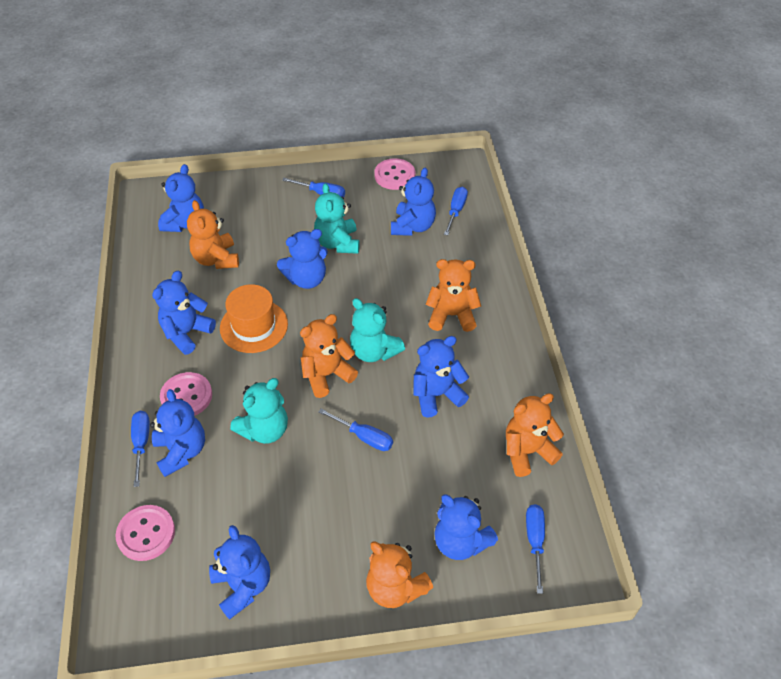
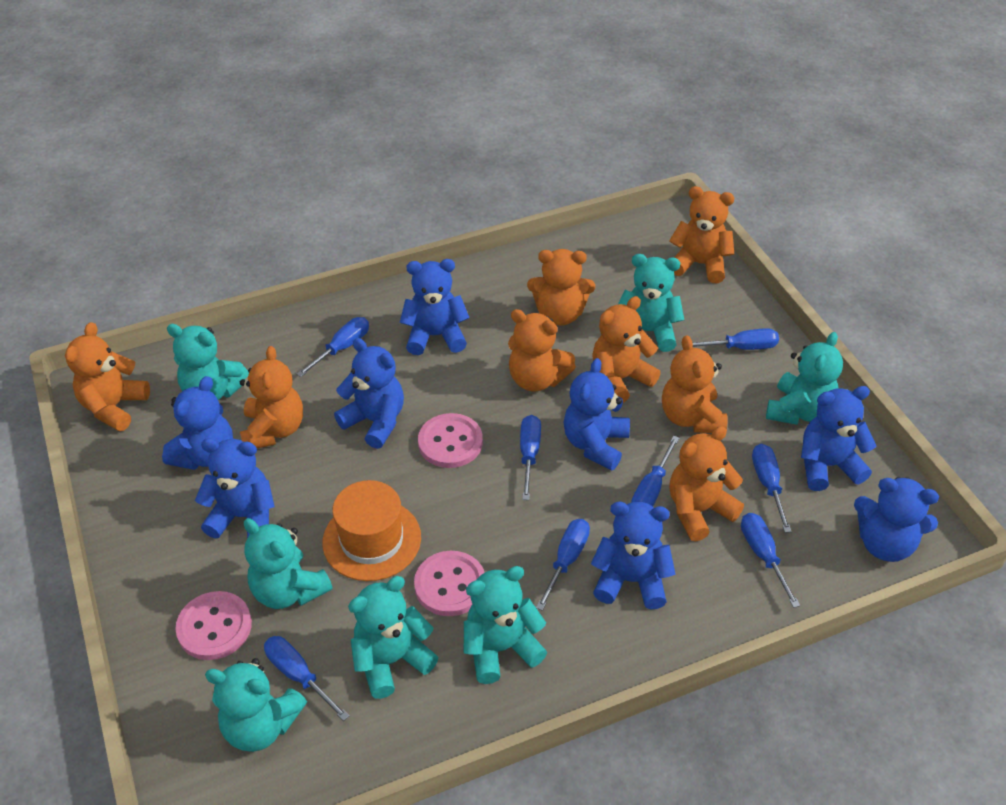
blue screwdriver: [131,411,150,487] [282,178,345,197] [318,408,393,451] [444,187,468,235] [526,504,545,594] = 5 -> [264,636,349,721] [297,317,369,377] [520,415,541,500] [536,519,590,611] [631,436,680,506] [693,328,779,350] [741,513,800,608] [752,444,792,533] = 8
orange teddy bear: [187,200,239,269] [300,314,358,398] [366,541,433,608] [425,259,481,332] [506,393,564,477] = 5 -> [65,322,150,431] [240,346,303,448] [508,309,576,391] [527,249,595,326] [592,296,660,403] [662,335,728,433] [669,186,735,283] [669,426,744,542] = 8
turquoise teddy bear: [230,378,288,444] [314,183,360,254] [350,298,405,362] = 3 -> [167,324,249,400] [205,658,307,752] [244,518,333,609] [348,576,439,699] [464,566,547,684] [618,254,684,352] [766,332,843,425] = 7

